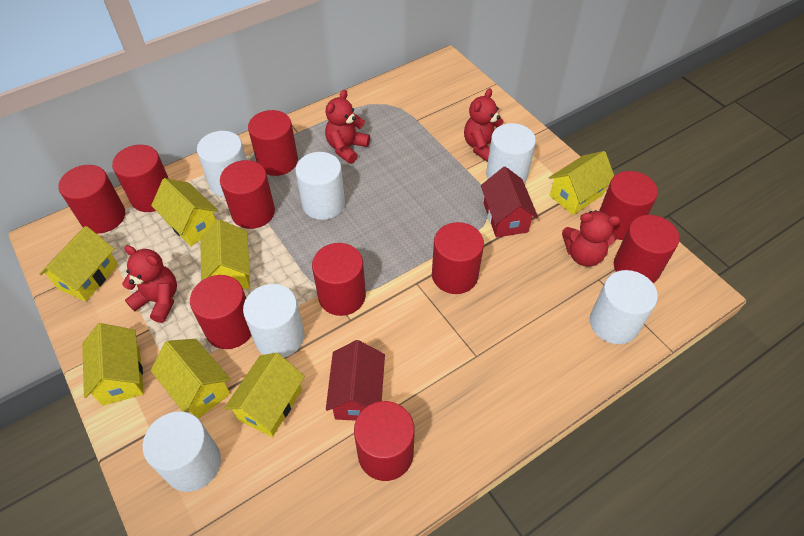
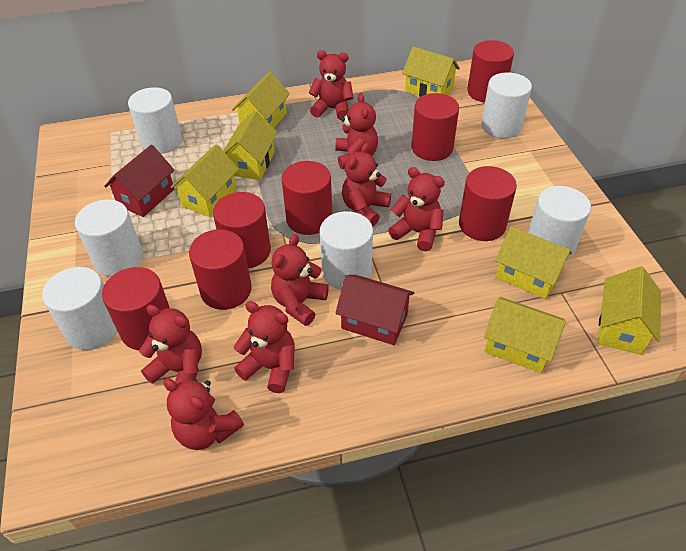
red cylinder: [58,165,125,233] [112,145,169,212] [190,275,251,349] [220,160,275,229] [248,110,298,176] [312,243,366,316] [354,401,415,481] [432,222,484,294] [599,171,658,240] [614,215,679,283] = 10 -> [102,267,170,350] [189,229,252,310] [213,192,271,268] [281,161,332,235] [411,93,459,161] [459,166,517,241] [467,40,514,103] = 7
red teddy bear: [122,245,177,323] [325,90,370,164] [464,88,503,162] [562,210,620,266] = 4 -> [139,304,202,384] [163,378,244,450] [234,301,295,393] [271,234,329,326] [308,50,354,120] [335,93,378,169] [342,143,391,226] [388,167,445,251] = 8

